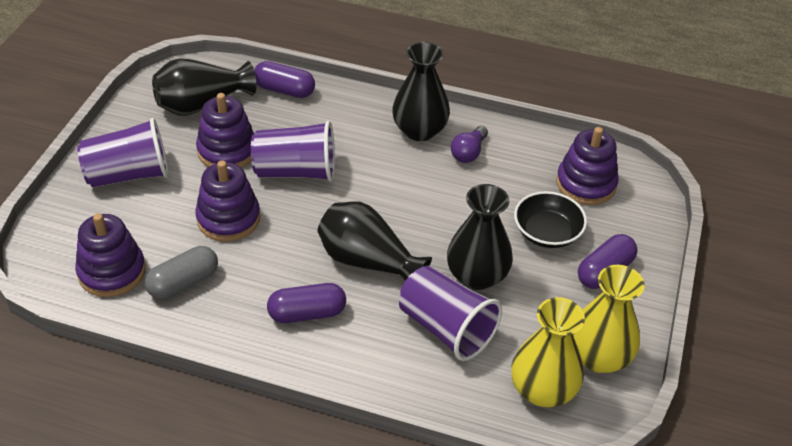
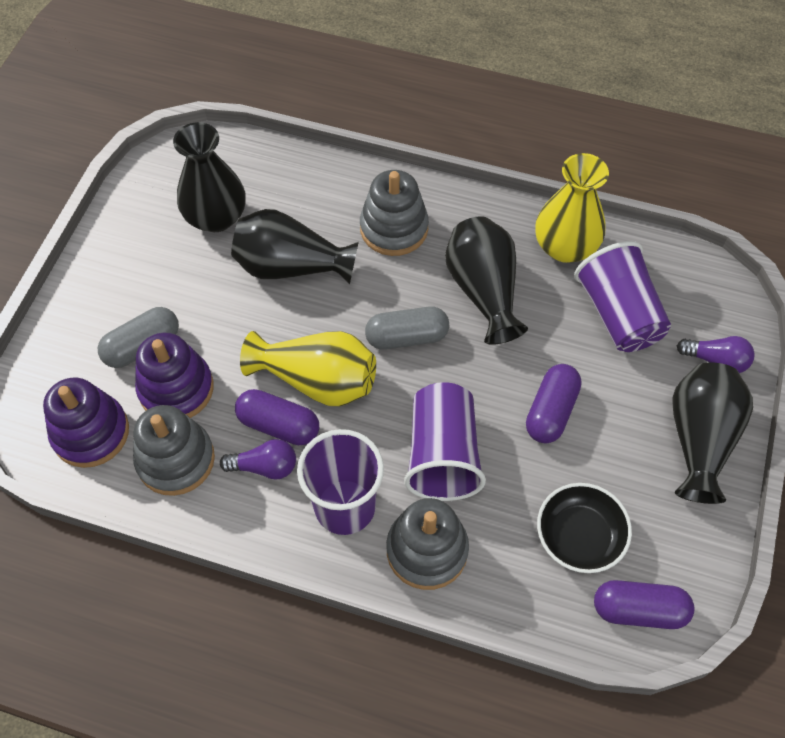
grey capsule: [145,246,218,299] = 1 -> [98,307,179,368] [365,306,449,350] = 2
grey stacking toy: none = 0 -> [133,405,215,496] [360,170,429,256] [386,498,469,590] = 3
purple light bulb: [451,126,488,163] = 1 -> [220,439,296,480] [677,336,754,373] = 2
purple stacking toy: [75,213,146,297] [195,160,260,242] [196,93,255,168] [556,127,619,205] = 4 -> [43,377,129,468] [135,333,214,418] = 2

